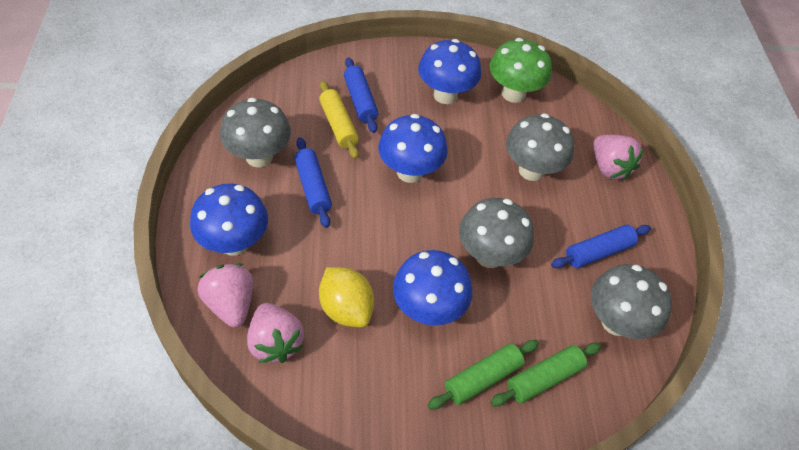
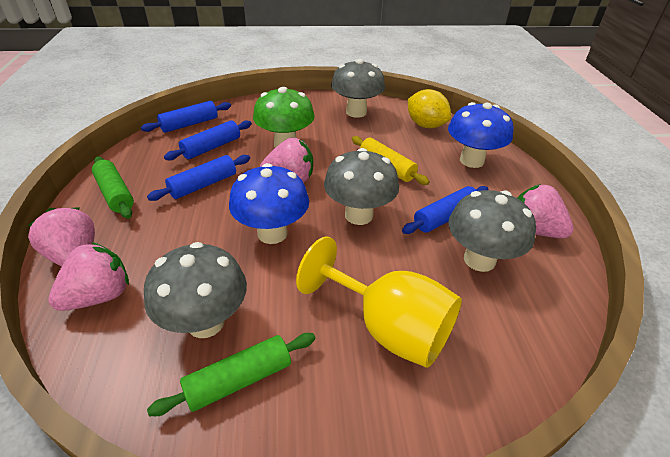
blue mushroom: [190,184,268,256] [378,114,448,183] [393,250,473,325] [418,39,481,104] = 4 -> [229,163,309,244] [448,102,514,168] = 2
blue rolling pin: [294,137,332,228] [344,57,378,133] [551,225,651,268] = 3 -> [141,101,231,133] [147,155,250,201] [164,120,252,161] [402,186,489,234] = 4
pink strawberry: [198,263,253,327] [247,303,304,363] [593,135,644,180] = 3 -> [28,207,95,266] [48,242,129,311] [260,137,313,183] [517,184,574,238] = 4
yellow goblet: none = 0 -> [296,236,462,368] = 1

